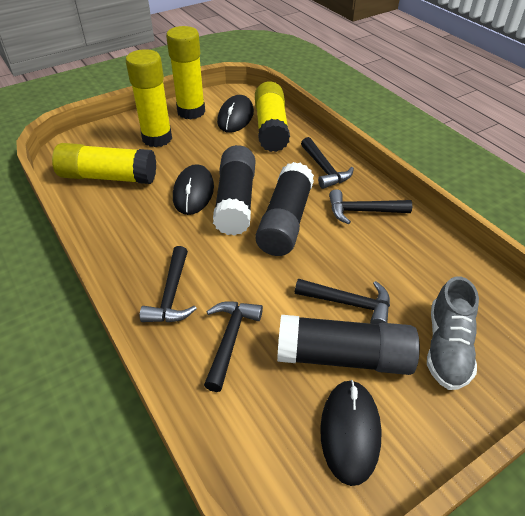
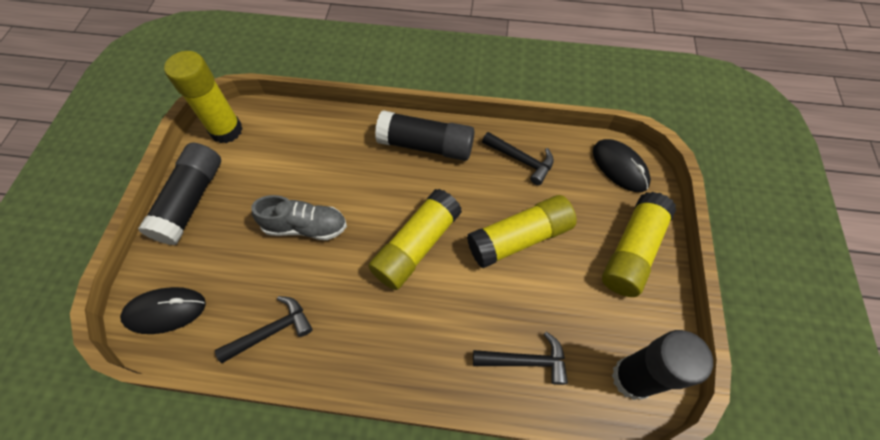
black hammer: [140,246,197,322] [204,301,263,392] [295,279,390,324] [301,137,354,189] [329,189,412,224] = 5 -> [215,296,313,363] [473,331,568,385] [482,132,554,185] = 3
black mouse: [173,164,214,215] [217,95,254,133] [320,380,382,486] = 3 -> [120,287,206,334] [593,139,651,192] = 2

